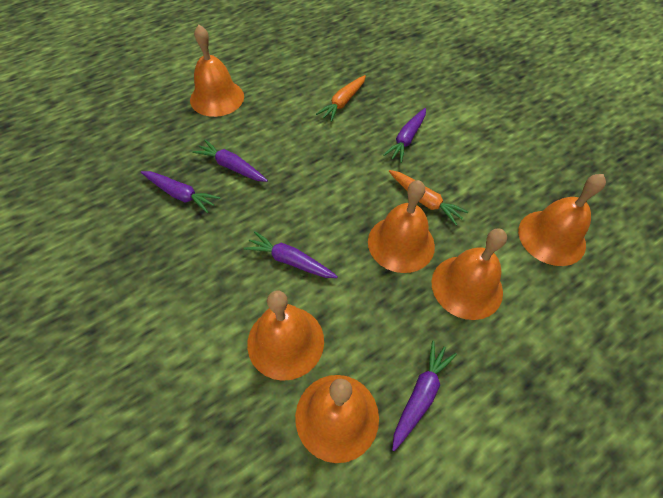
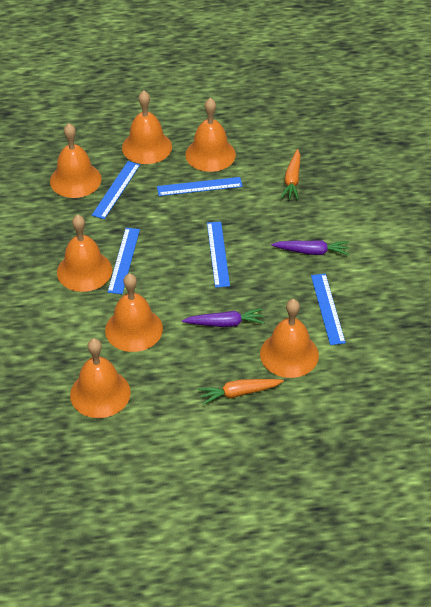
blue ruler: none = 0 -> [92,161,140,219] [108,228,140,294] [157,177,243,196] [207,222,230,288] [311,274,346,345] = 5
orange bell: [190,24,244,117] [247,290,324,381] [295,375,379,463] [368,180,435,273] [432,229,507,320] [518,174,606,266] = 6 -> [50,123,101,198] [57,215,112,292] [70,338,131,418] [105,273,163,352] [122,91,172,164] [185,98,236,172] [260,299,319,378] = 7
purple carrot: [141,171,220,213] [192,140,268,182] [243,231,338,278] [383,108,426,163] [392,341,457,451] = 5 -> [182,308,265,327] [271,240,349,255] = 2

